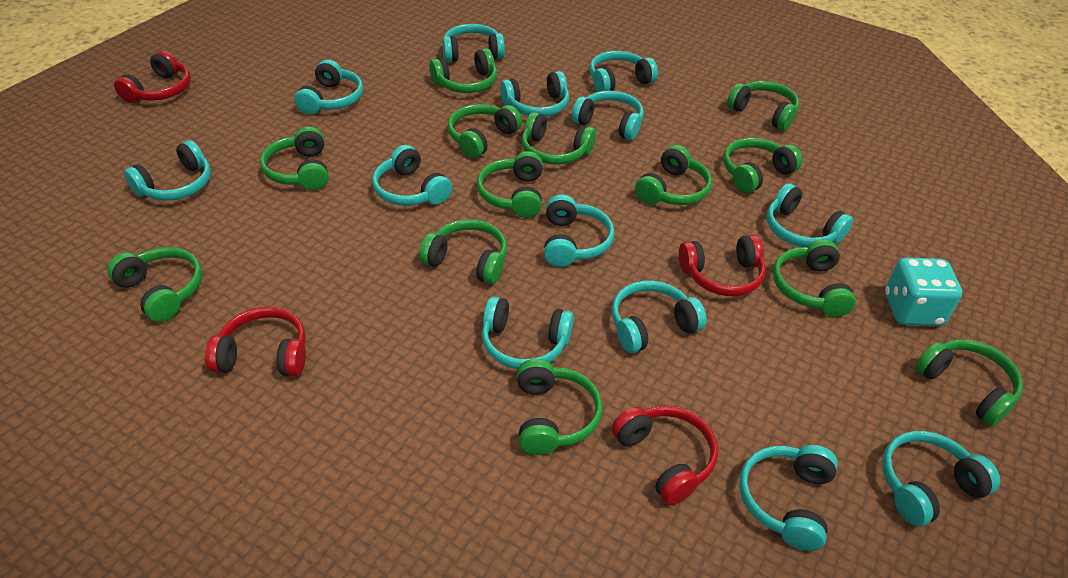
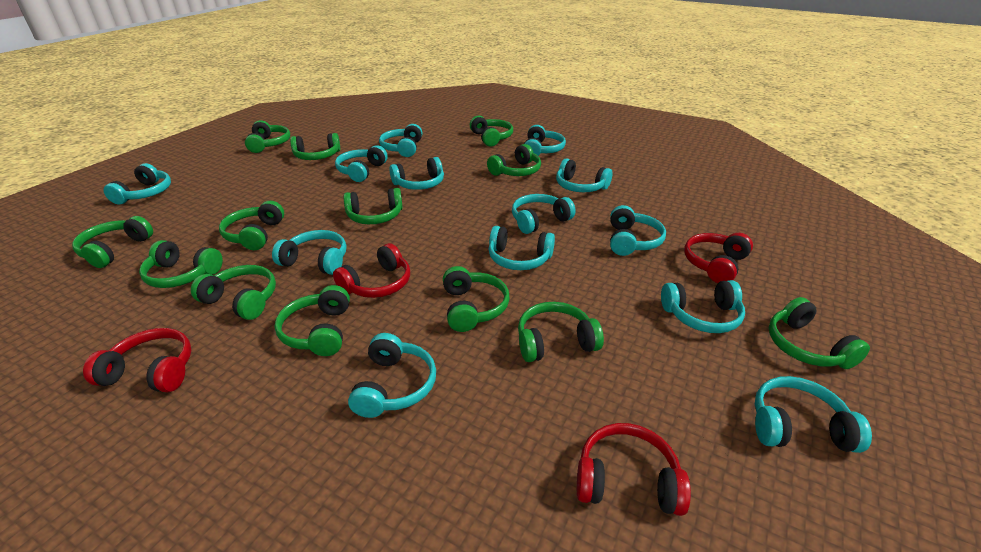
turquoise dice: [885,257,962,326] = 1 -> none = 0

